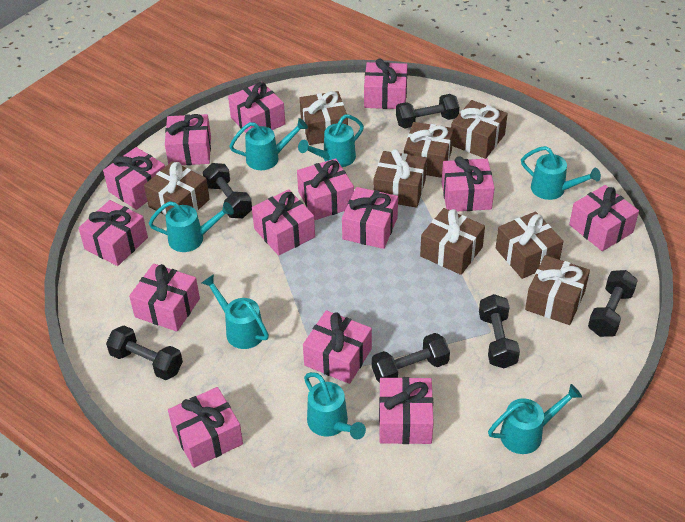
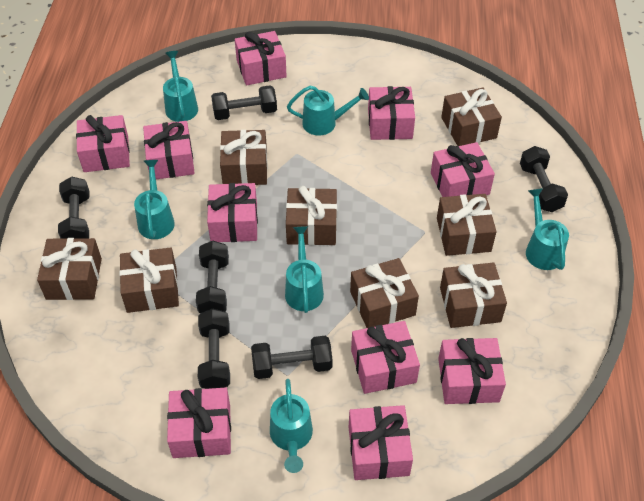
pink gift: [79,200,148,266] [103,147,165,210] [129,264,200,332] [165,114,211,165] [168,387,243,468] [228,82,285,133] [252,189,315,256] [297,159,354,220] [303,310,372,384] [342,187,398,249] [364,58,407,109] [379,377,434,444] [442,156,495,211] [569,185,639,251] = 14 -> [76,115,130,172] [143,121,195,179] [167,388,231,458] [207,183,258,242] [235,31,287,86] [349,405,413,480] [351,321,420,394] [368,86,415,140] [431,142,495,197] [438,338,506,404] = 10
turquoise watering can: [149,201,234,252] [202,274,269,349] [229,118,308,170] [298,114,364,167] [304,372,366,440] [488,384,582,454] [521,146,601,200] = 7 -> [134,160,175,239] [163,51,198,122] [270,379,313,473] [285,226,324,313] [287,86,369,136] [526,188,569,270] = 6

